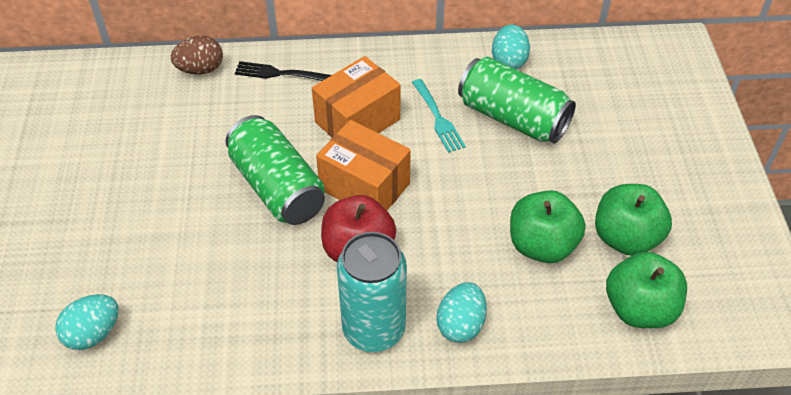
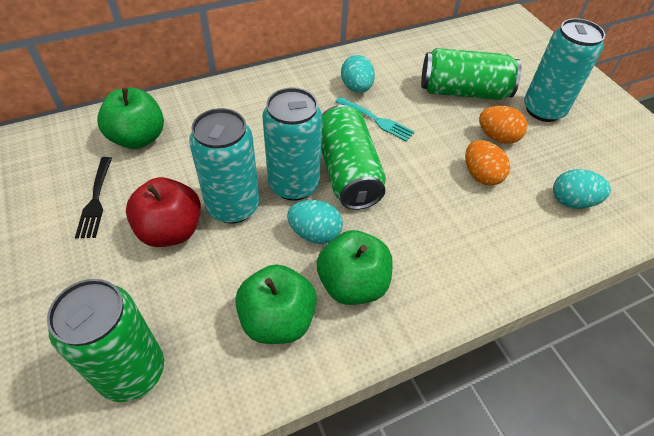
brown egg: [171,35,223,75] = 1 -> none = 0
green can: [226,115,325,225] [458,57,576,143] = 2 -> [47,279,164,402] [321,105,386,210] [421,48,521,100] = 3
orange box: [312,56,401,137] [316,120,411,210] = 2 -> none = 0
orange egg: none = 0 -> [465,140,510,186] [479,106,527,144] = 2
turquoise can: [337,232,407,352] = 1 -> [189,108,260,223] [262,87,322,201] [524,18,605,122] = 3

